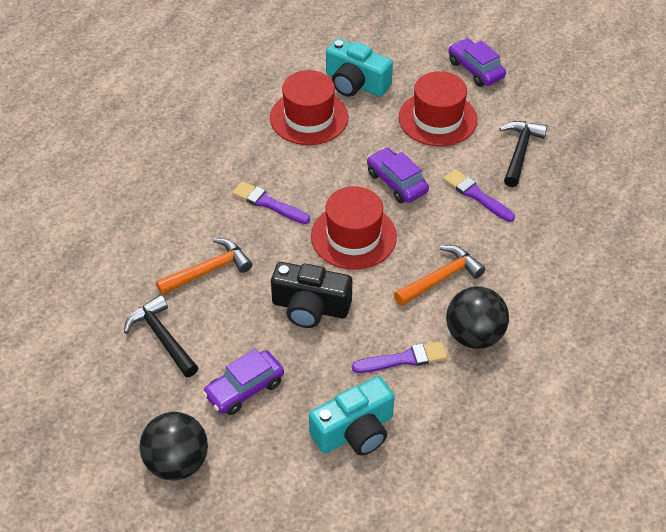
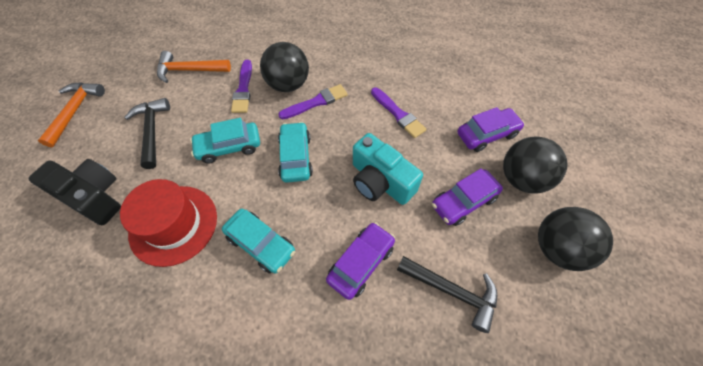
black ball: [140,412,208,480] [446,286,509,349] = 2 -> [260,42,309,92] [503,137,567,194] [538,207,613,271] = 3
red hat: [270,70,348,145] [311,186,397,270] [399,71,477,147] = 3 -> [120,179,217,267] = 1
turquoise camera: [309,376,394,456] [326,38,393,97] = 2 -> [353,133,423,205] = 1
turquoise car: none = 0 -> [190,118,260,164] [222,209,295,274] [278,122,313,183] = 3

